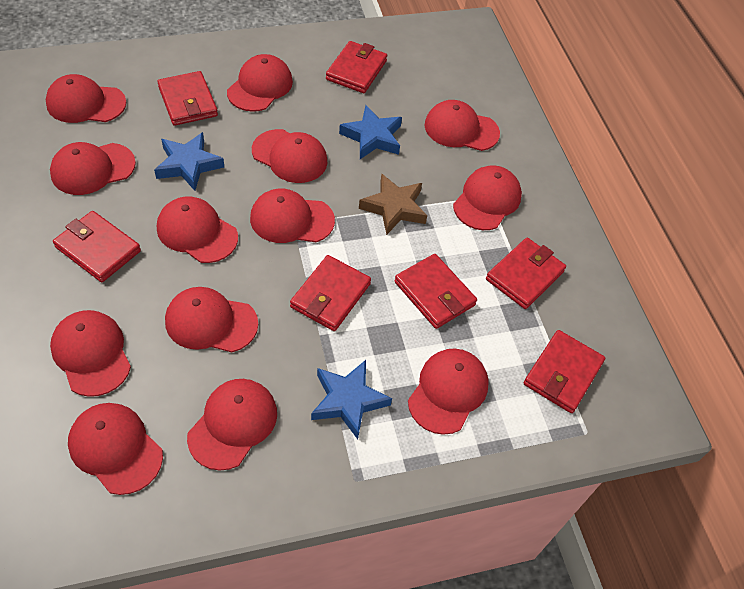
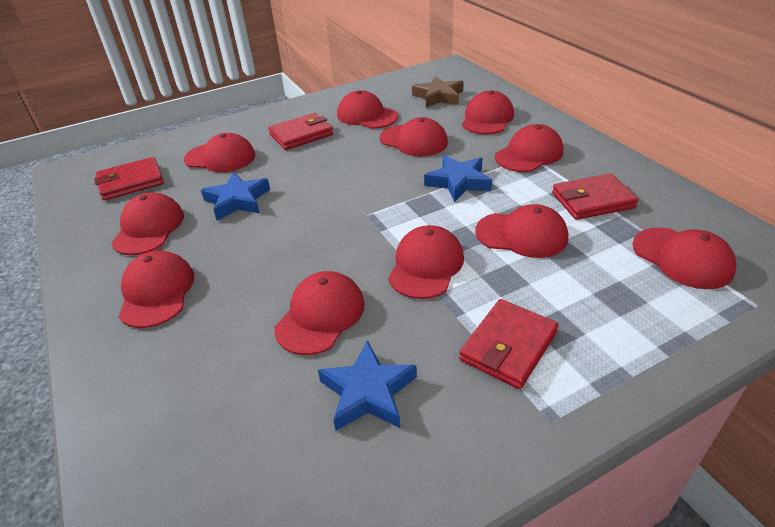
red cap: [46,74,126,123] [50,142,136,195] [50,310,131,397] [68,403,163,495] [157,196,238,263] [165,287,258,352] [187,379,277,471] [227,54,293,112] [250,188,335,243] [252,129,328,183] [408,348,489,435] [424,100,500,151] [453,166,522,230] = 13 -> [111,192,184,255] [119,250,194,328] [184,133,255,172] [274,271,365,355] [337,90,398,129] [380,117,448,156] [388,225,464,299] [462,91,514,134] [475,204,568,258] [495,124,563,172] [632,228,736,289] = 11
red wallet: [53,211,141,282] [157,71,218,126] [290,255,371,331] [326,41,387,93] [395,254,477,329] [486,237,566,309] [524,330,605,413] = 7 -> [94,157,164,201] [268,113,333,150] [459,299,559,389] [552,173,638,220] = 4

